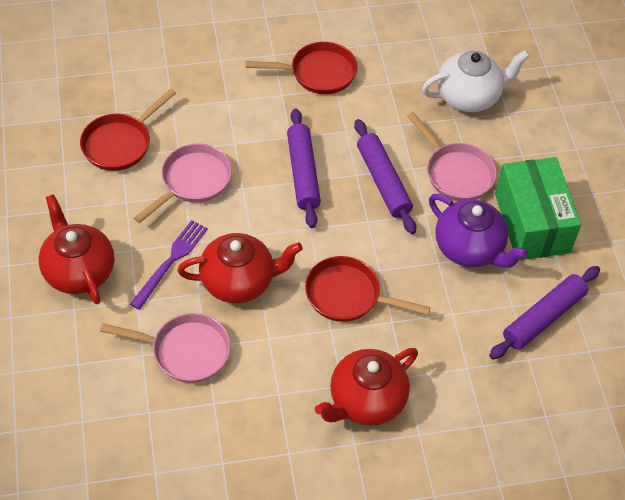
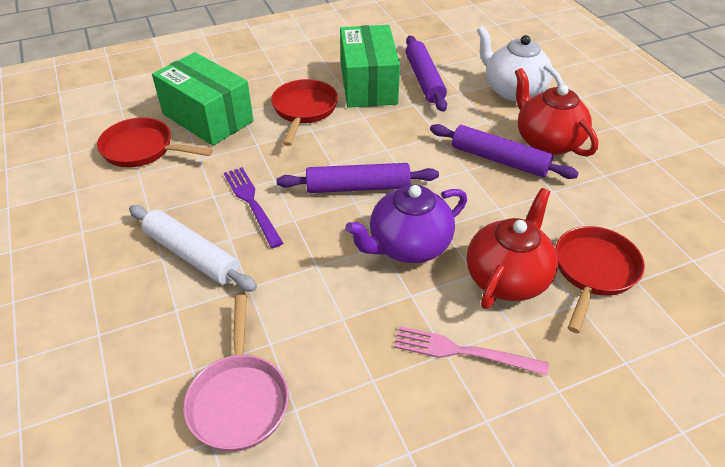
green box: [495,157,581,260] = 1 -> [152,52,254,146] [340,25,400,108] = 2
pink fork: none = 0 -> [394,326,549,376] = 1
pink pan: [100,313,231,383] [134,143,232,223] [407,112,497,201] = 3 -> [183,295,289,451] = 1
red teapot: [39,194,114,304] [177,233,303,303] [315,348,418,426] = 3 -> [467,188,558,309] [515,68,598,157] = 2
white rolling pin: none = 0 -> [129,205,257,292] = 1

